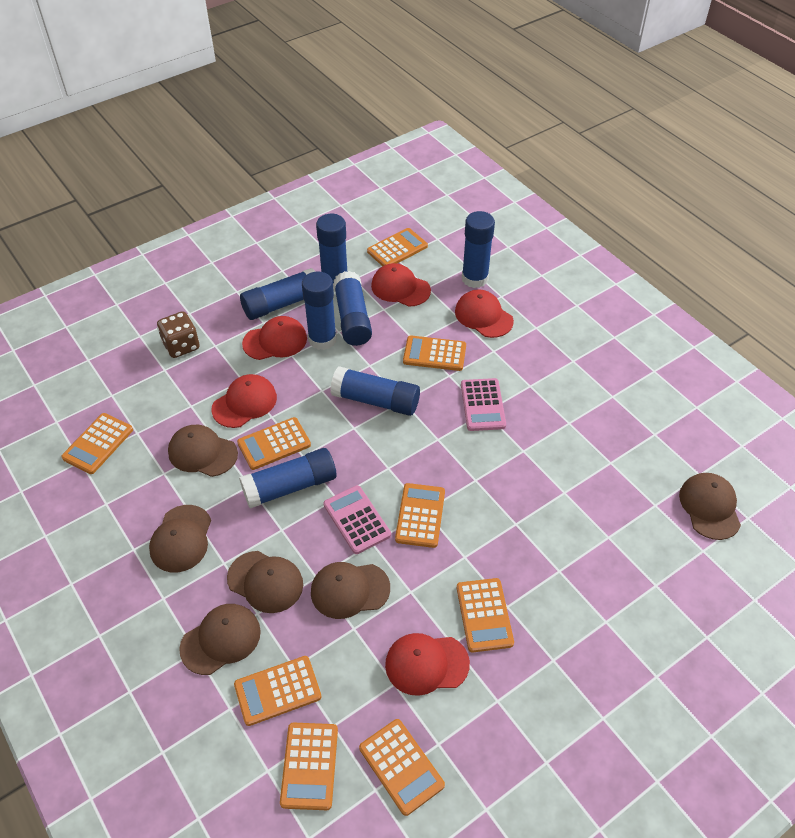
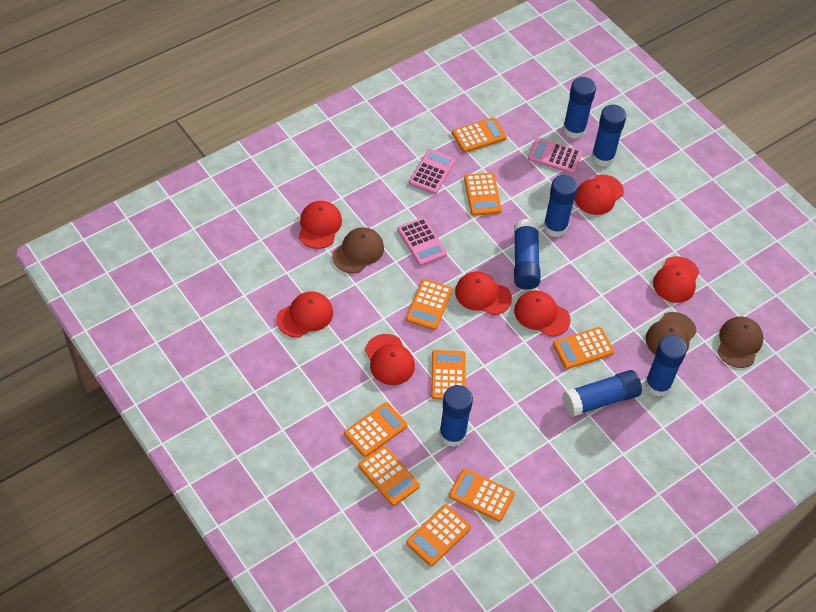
brown cap: [149,505,211,572] [168,425,238,477] [179,604,261,675] [227,551,303,613] [311,562,390,619] [679,473,741,540] = 6 -> [332,227,384,273] [645,312,697,355] [717,316,764,368] = 3
brown dice: [157,311,200,358] = 1 -> none = 0
pink calculator: [323,485,391,554] [461,378,506,431] = 2 -> [397,217,447,266] [409,149,455,194] [528,138,582,174] = 3
red cap: [211,374,277,428] [242,316,307,360] [371,263,431,307] [385,633,470,696] [455,289,514,338] = 5 -> [277,291,333,338] [299,201,342,249] [365,334,415,385] [455,272,512,315] [514,291,571,337] [575,174,624,215] [653,256,699,303] = 7

